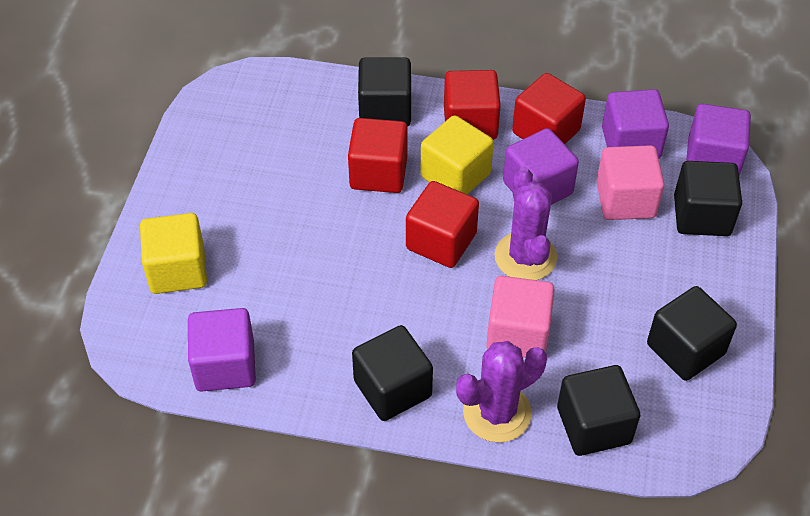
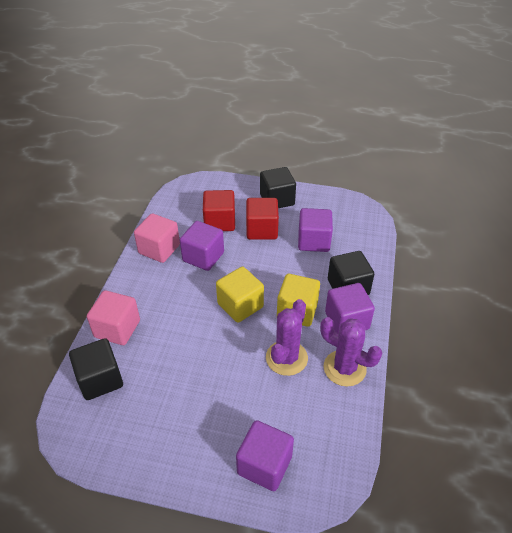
black cube: [352,325,433,421] [358,57,411,127] [557,365,640,456] [647,286,737,381] [674,161,742,236] = 5 -> [69,338,123,400] [260,167,296,208] [328,251,374,295] = 3
red cube: [348,118,408,193] [406,181,479,268] [444,70,501,140] [512,73,586,144] = 4 -> [203,190,235,231] [246,198,279,240] = 2

